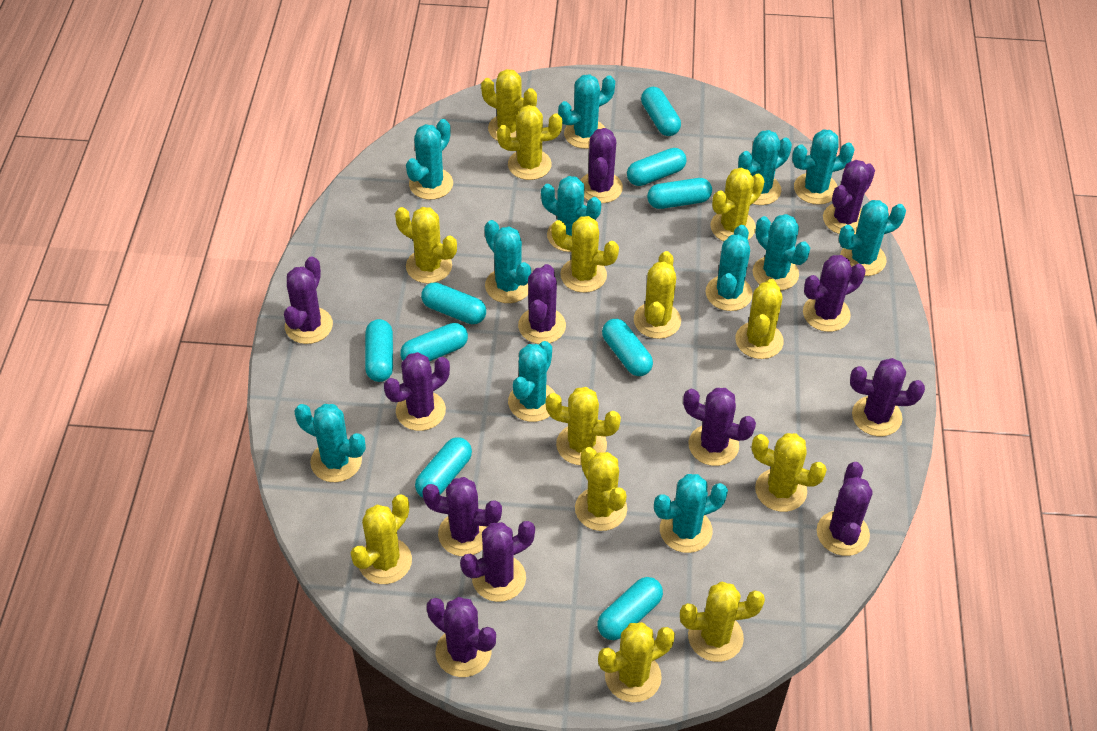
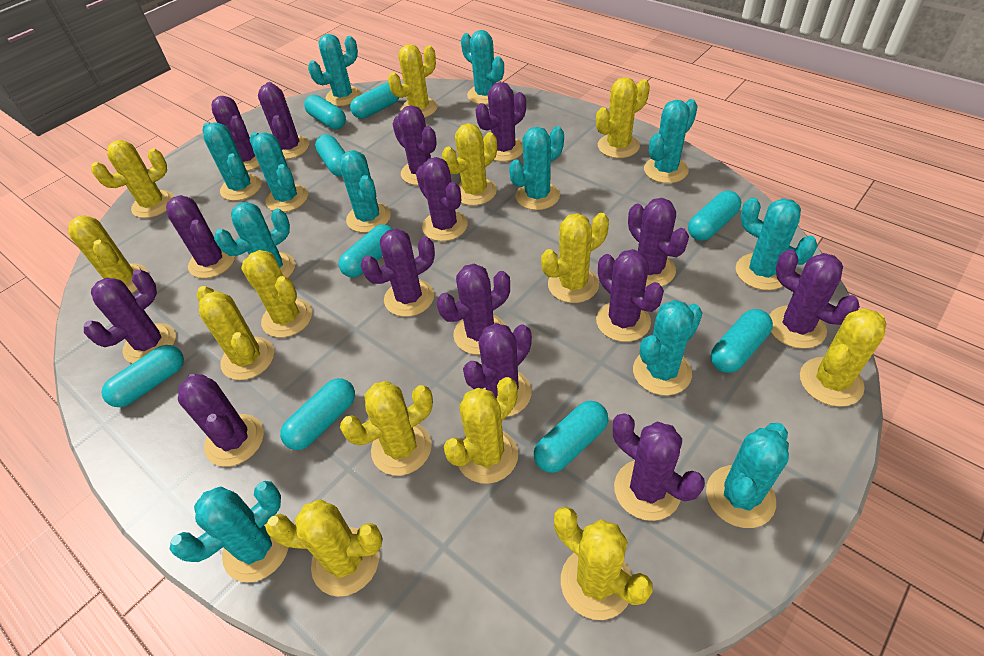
purple cactus: [284,256,333,344] [384,352,450,431] [422,477,502,556] [427,597,496,677] [460,521,535,602] [518,264,566,344] [580,128,623,203] [683,388,756,466] [803,255,865,332] [817,462,872,556] [823,160,875,234] [850,358,925,436] = 12 -> [84,269,176,363] [166,195,235,278] [178,374,264,467] [211,96,260,171] [258,82,309,159] [361,228,435,317] [392,105,437,185] [416,157,468,241] [437,264,510,355] [463,323,532,417] [476,82,526,162] [596,249,664,342] [613,413,705,521] [628,198,689,286] [769,250,860,349] = 15

